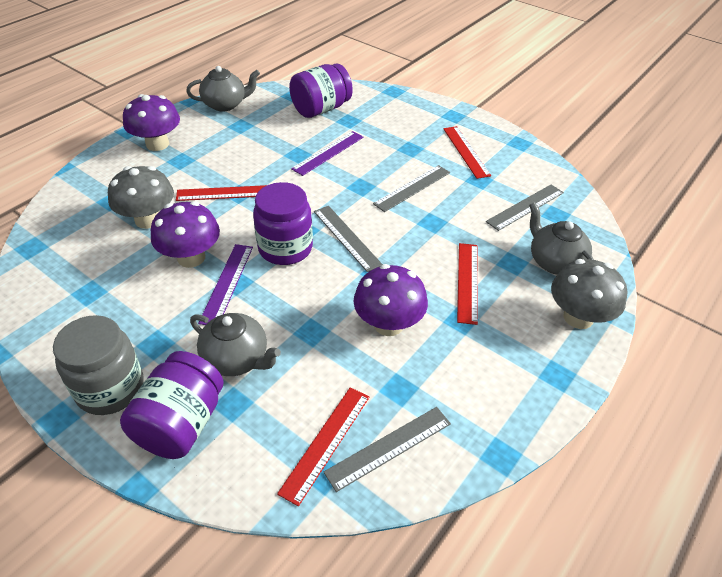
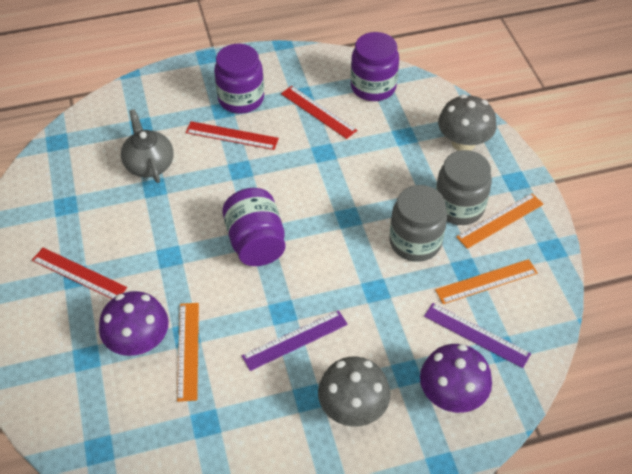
grey jar: [53,315,144,415] = 1 -> [389,185,447,262] [436,150,492,225] = 2
grey ruler: [314,206,383,272] [323,407,451,492] [373,165,450,212] [486,185,564,231] = 4 -> none = 0
grey teapot: [186,66,260,112] [190,313,281,376] [529,202,594,275] = 3 -> [121,109,174,183] = 1
orange ruler: none = 0 -> [177,303,199,402] [435,259,538,304] [456,193,544,249] = 3
purple mushroom: [123,94,180,151] [151,201,220,268] [354,264,428,336] = 3 -> [99,291,169,356] [420,344,492,413] = 2
red ruler: [176,185,267,201] [277,387,370,506] [443,126,491,179] [457,243,478,325] = 4 -> [32,248,127,299] [186,121,279,150] [281,86,357,139] = 3

